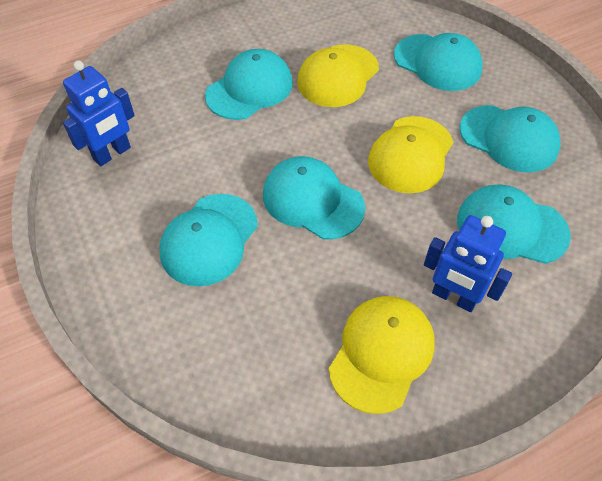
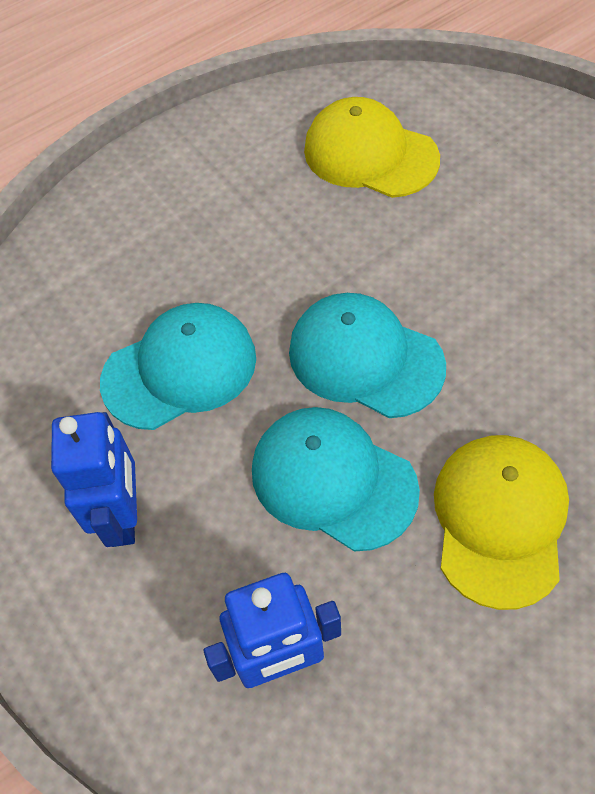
turquoise cap: [159,194,258,287] [205,49,293,120] [263,156,365,240] [394,33,483,91] [457,185,571,264] [460,105,561,173] = 6 -> [100,303,256,430] [252,407,420,552] [289,293,446,418] = 3
yellow cap: [297,45,379,107] [329,296,435,414] [368,116,453,193] = 3 -> [304,97,440,198] [434,435,569,610] = 2

